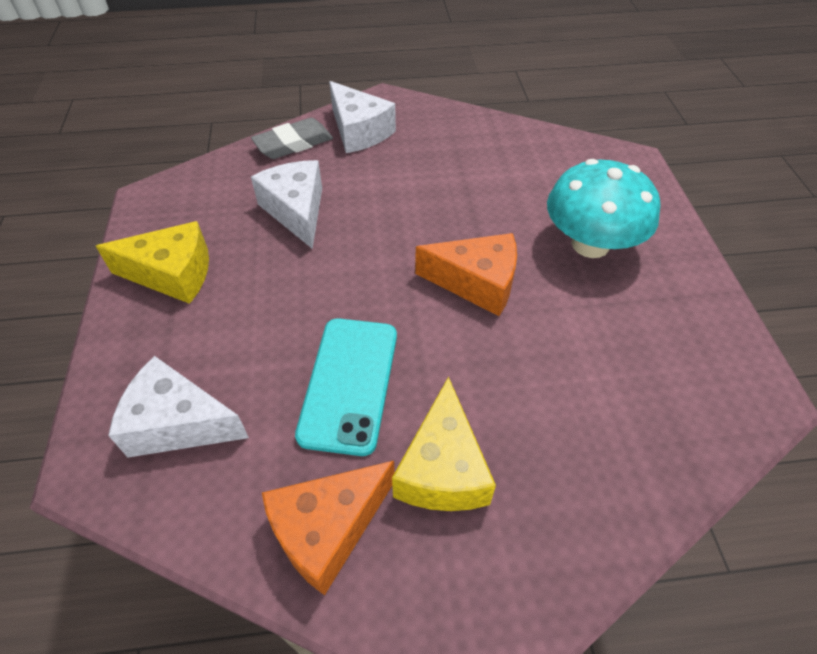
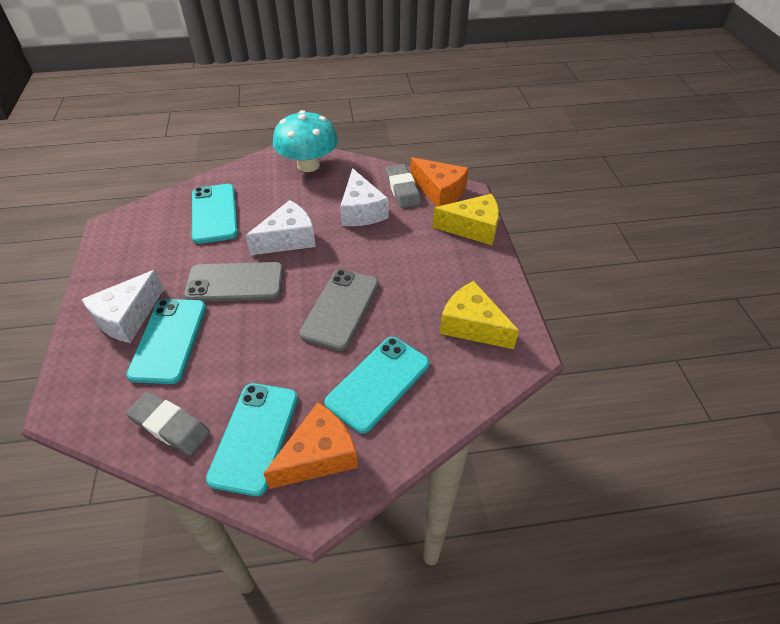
grey eraser: [251,118,333,159] = 1 -> [126,392,210,455] [386,164,421,208] = 2
grey phone: none = 0 -> [184,262,283,302] [300,269,379,351] = 2
turquoise phone: [295,318,397,456] = 1 -> [127,299,206,384] [192,184,238,244] [206,383,298,496] [325,337,429,434] = 4

